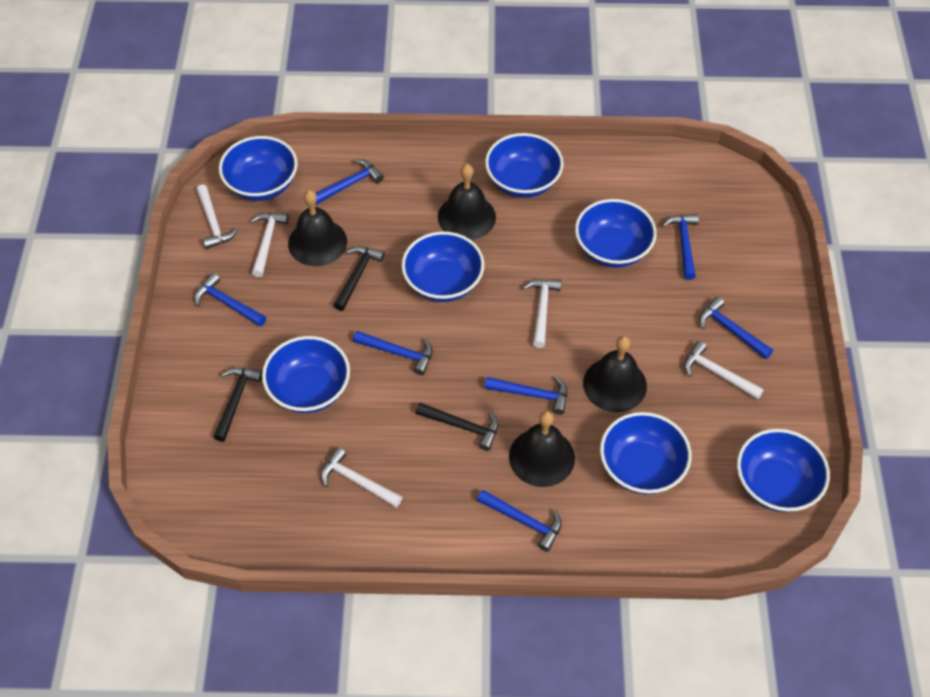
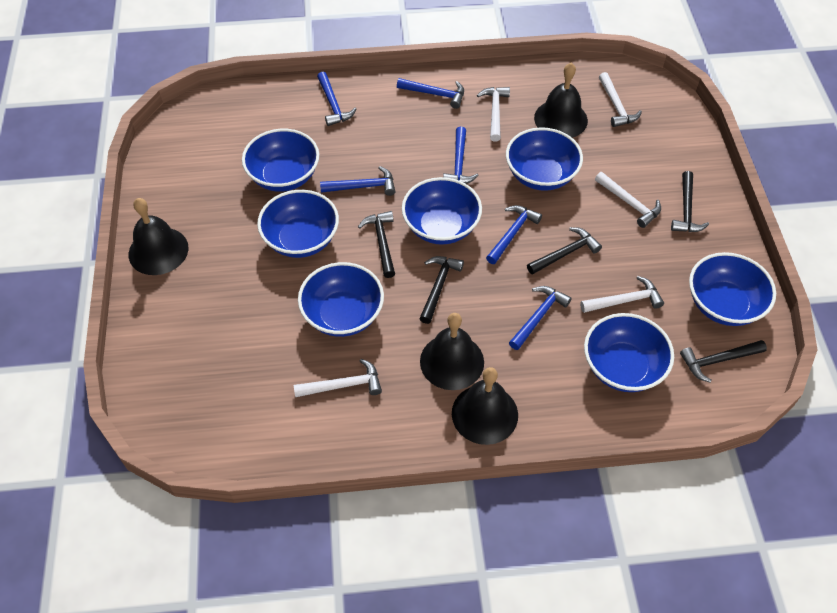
black hammer: [214,367,263,442] [334,246,385,311] [416,403,499,451] = 3 -> [358,211,395,278] [419,256,464,324] [527,227,602,275] [671,171,709,232] [680,340,767,383] = 5
blue hammer: [195,273,266,326] [315,159,384,205] [353,331,433,375] [477,490,562,552] [484,376,567,415] [662,214,699,280] [699,297,773,359] = 7 -> [317,72,356,126] [320,166,395,196] [397,78,464,109] [443,127,479,184] [486,205,542,264] [509,286,572,350] = 6

